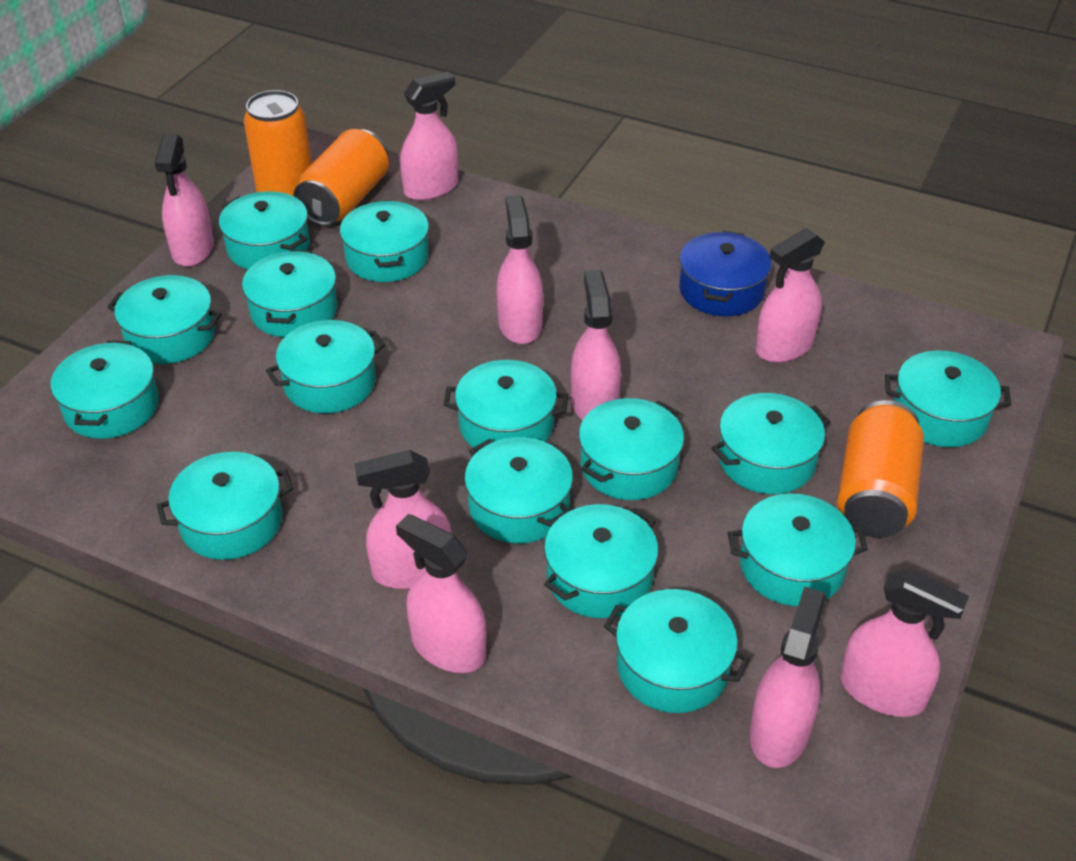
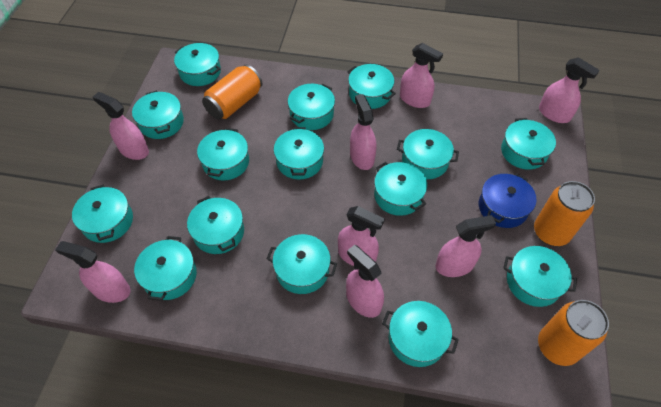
pink spray bottle: [155,135,214,267] [355,450,452,589] [396,514,487,673] [400,71,458,201] [496,195,543,344] [571,270,621,420] [750,586,827,768] [756,228,825,363] [840,568,969,717] = 9 -> [55,241,131,303] [93,92,149,160] [338,206,385,266] [346,245,384,318] [350,94,377,170] [400,43,443,108] [435,215,496,277] [539,57,600,123] = 8

